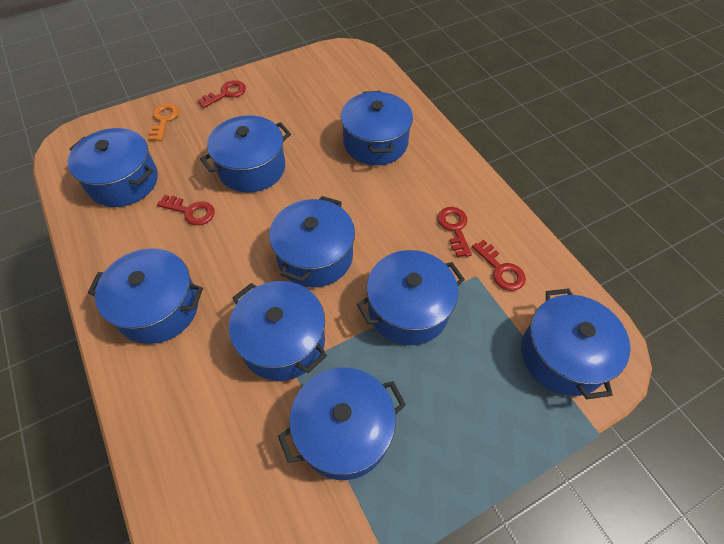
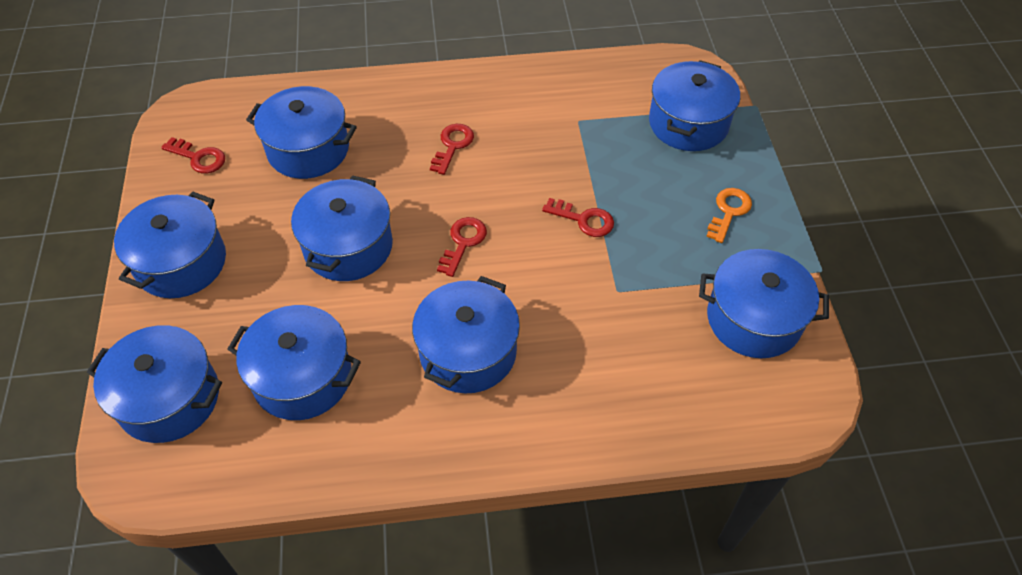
blue pot: [68,128,158,207] [88,248,203,344] [200,115,291,193] [229,281,327,381] [269,196,355,288] [278,367,406,480] [341,91,413,165] [357,250,465,345] [521,288,630,399] = 9 -> [87,325,222,443] [114,192,226,298] [227,305,361,420] [246,86,357,179] [291,175,393,281] [412,276,520,394] [649,60,740,151] [699,249,829,358] = 8

